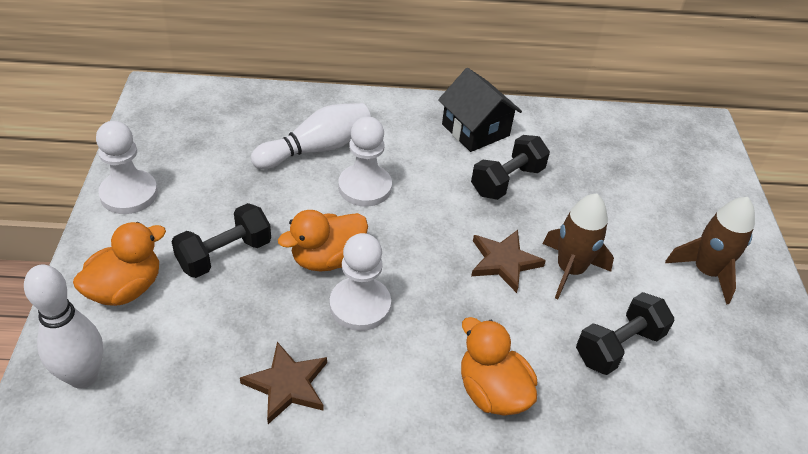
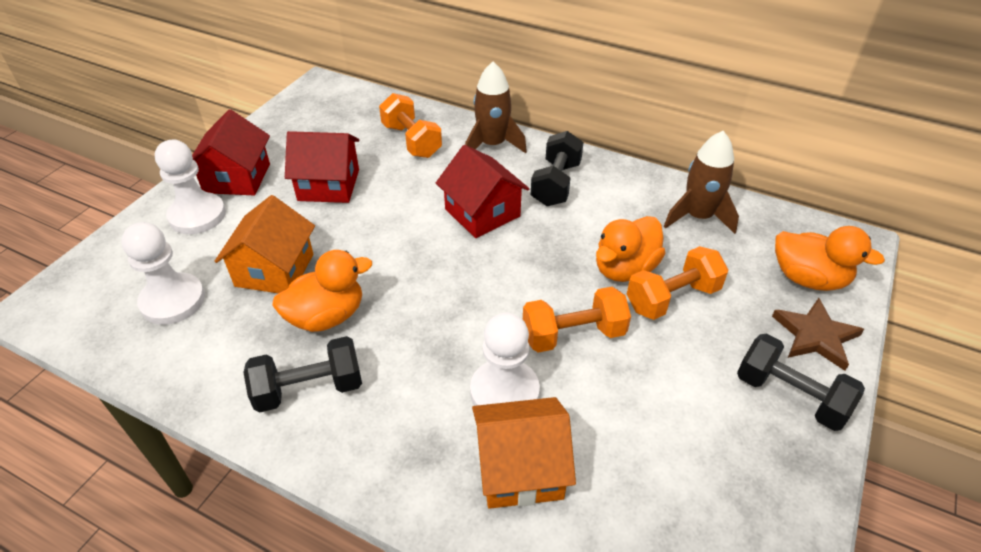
black house: [438,68,522,152] = 1 -> none = 0
brown star: [240,342,327,424] [471,230,546,293] = 2 -> [772,298,864,371] = 1
orange dumbbell: none = 0 -> [379,93,442,158] [523,287,631,353] [627,246,728,320] = 3
orange house: none = 0 -> [215,195,315,293] [472,397,576,509] = 2
red house: none = 0 -> [192,110,270,195] [285,131,359,203] [436,145,529,238] = 3
white bowling pin: [24,264,103,389] [251,103,371,169] = 2 -> none = 0

